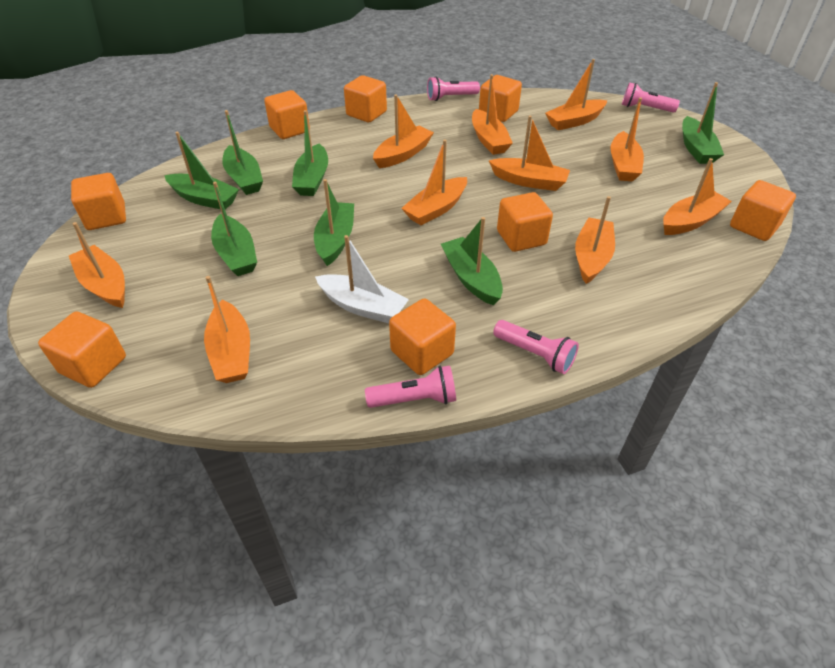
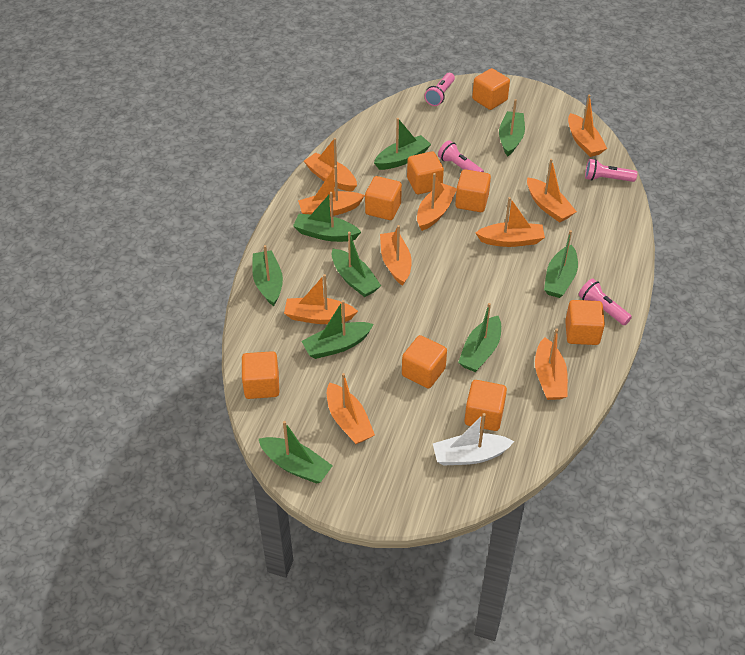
green boat: [164,132,239,209] [211,182,257,276] [222,110,263,195] [292,110,328,196] [314,179,354,266] [441,217,503,306] [682,82,724,164] = 7 -> [252,245,283,306] [259,421,333,484] [293,192,361,242] [302,300,374,359] [332,232,381,297] [374,118,431,170] [458,303,501,372] [499,99,525,156] [544,230,578,298] = 9

